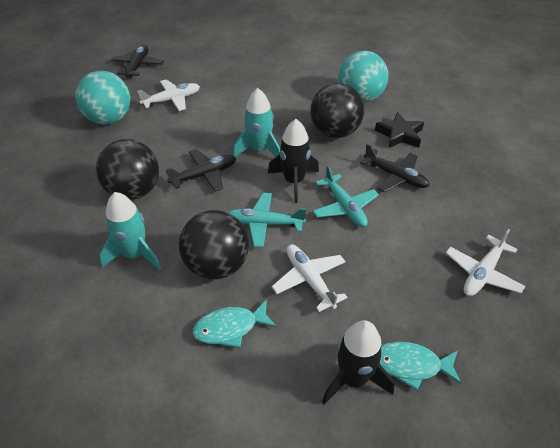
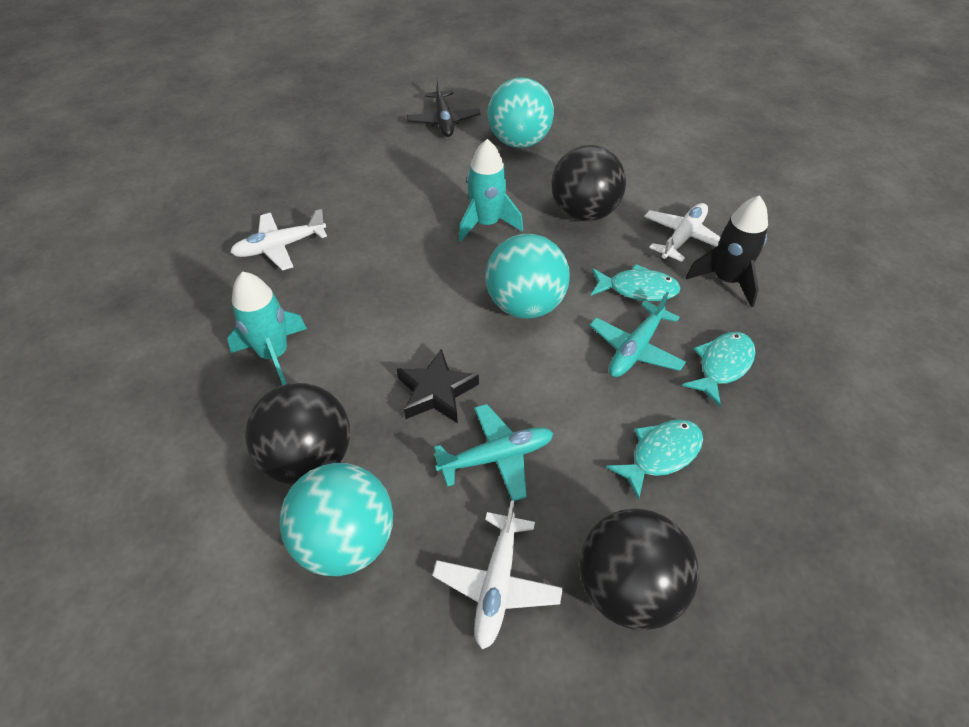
black plane: [111,45,164,78] [166,149,236,192] [360,144,430,193] = 3 -> [407,76,481,137] = 1
black rocket: [268,119,319,203] [322,320,395,405] = 2 -> [686,195,768,307] = 1
turquoise ball: [75,71,130,124] [338,51,388,102] = 2 -> [280,463,393,576] [485,234,570,319] [488,77,554,148] = 3
turquoise fish: [192,299,277,348] [380,342,462,390] = 2 -> [591,264,681,301] [606,420,703,500] [682,332,756,406] = 3

